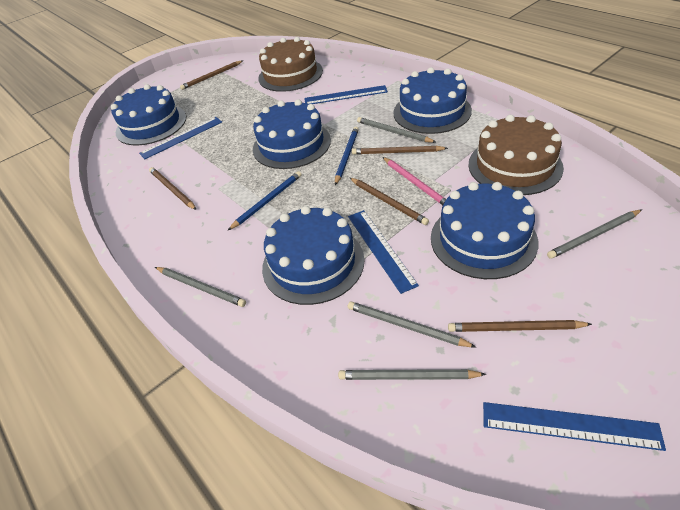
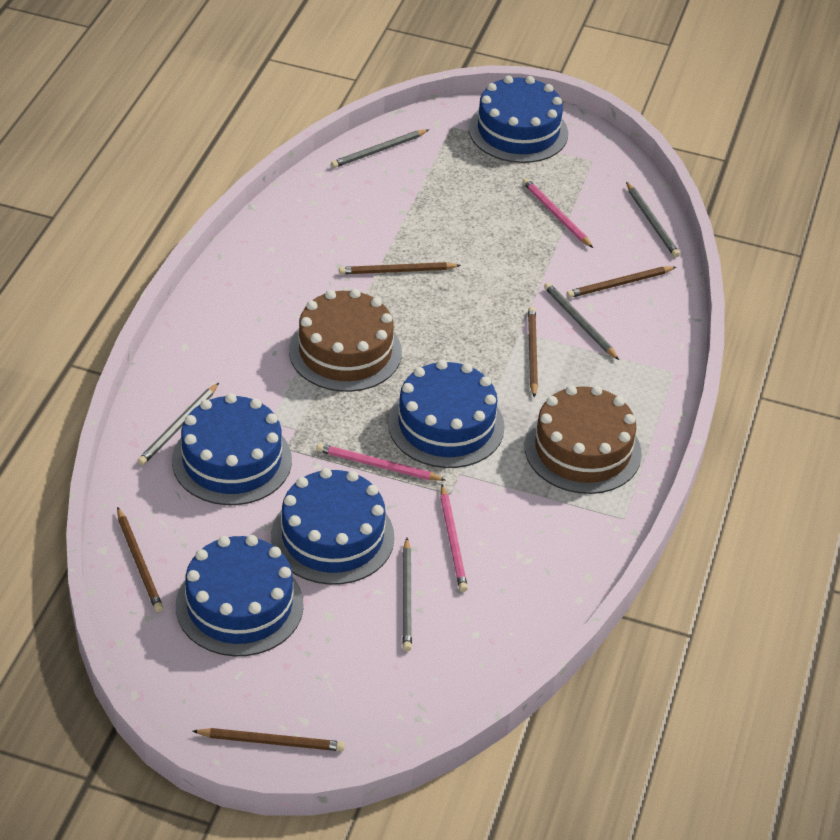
blue pencil: [228,171,302,230] [335,127,359,185] = 2 -> none = 0
blue ruler: [139,117,222,159] [304,85,388,104] [348,210,419,294] [483,402,666,451] = 4 -> none = 0
pink pencil: [383,157,446,205] = 1 -> [316,443,445,481] [440,485,468,592] [523,178,593,248] = 3

